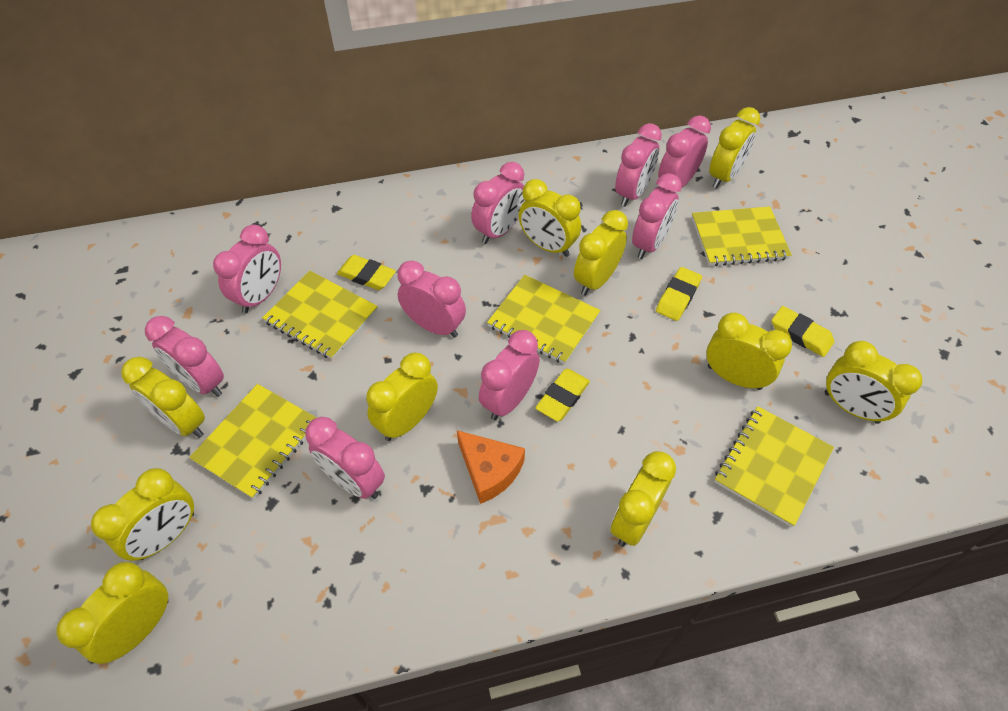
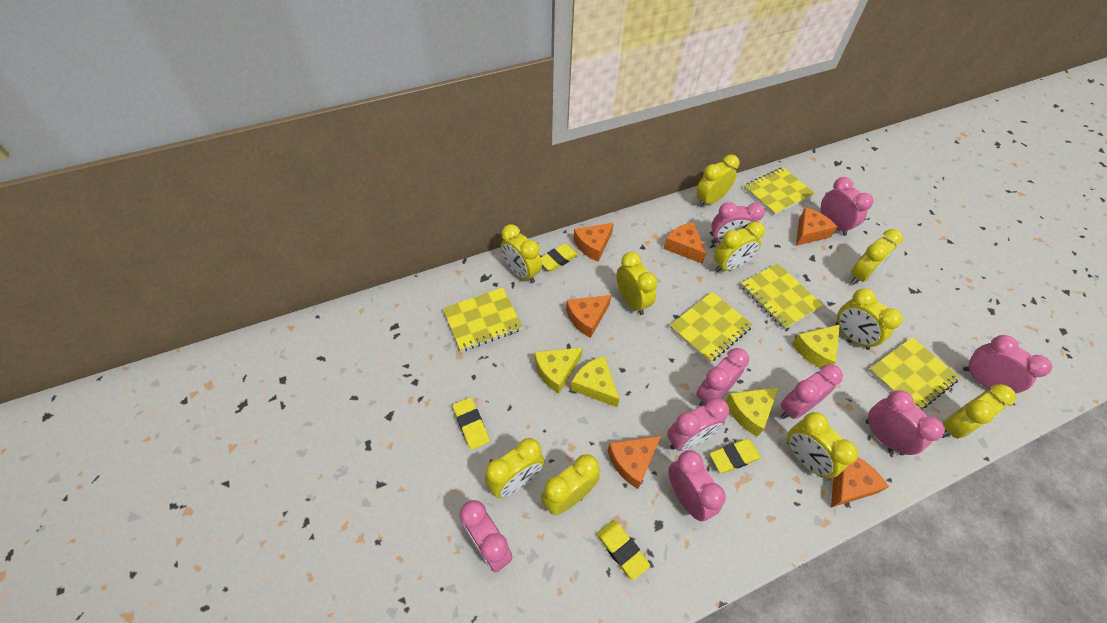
orange cheese: [457,430,525,504] = 1 -> [566,295,611,338] [573,222,614,261] [608,436,661,489] [664,222,706,264] [796,207,837,246] [831,457,889,508] = 6
yellow cheese: none = 0 -> [535,347,583,394] [571,356,619,407] [725,388,778,437] [792,324,840,368] = 4

